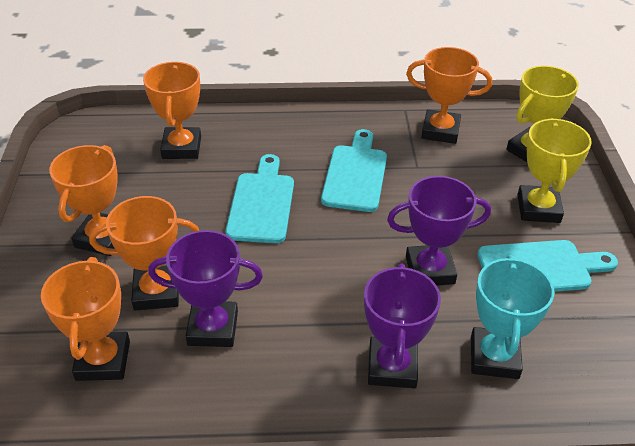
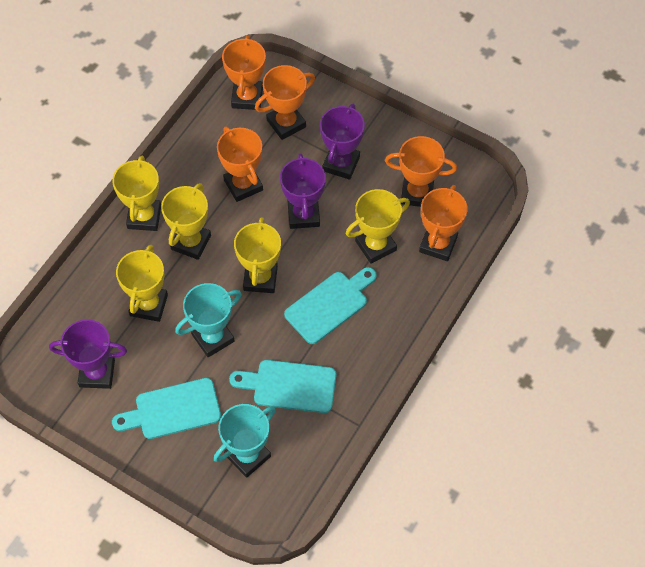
turquoise trophy: [471,255,554,379] = 1 -> [175,283,242,357] [214,404,276,478] = 2
yellow trophy: [506,66,579,162] [517,118,592,223] = 2 -> [112,155,161,231] [116,245,168,322] [161,183,211,260] [234,217,281,293] [346,189,410,264] = 5

